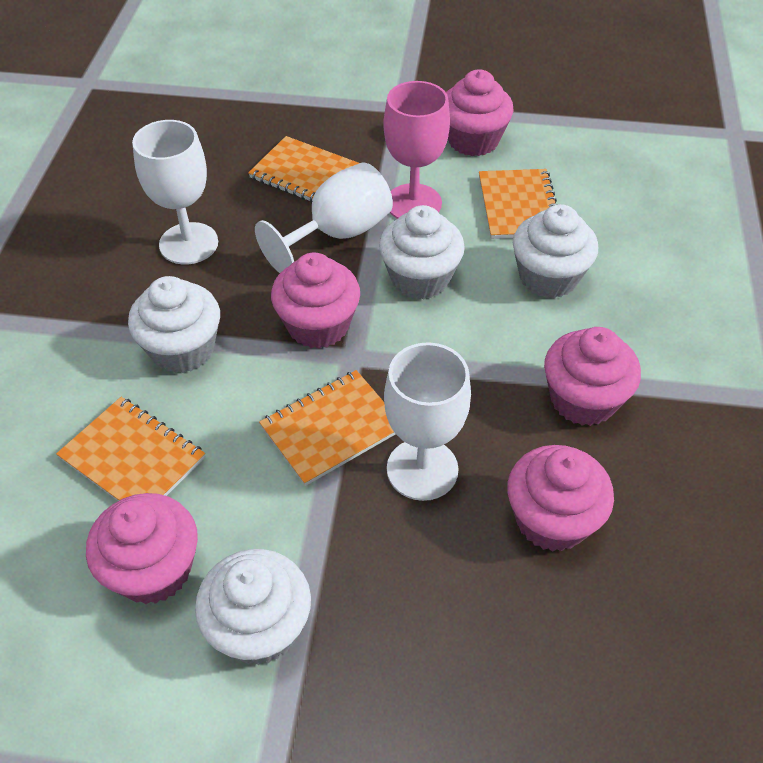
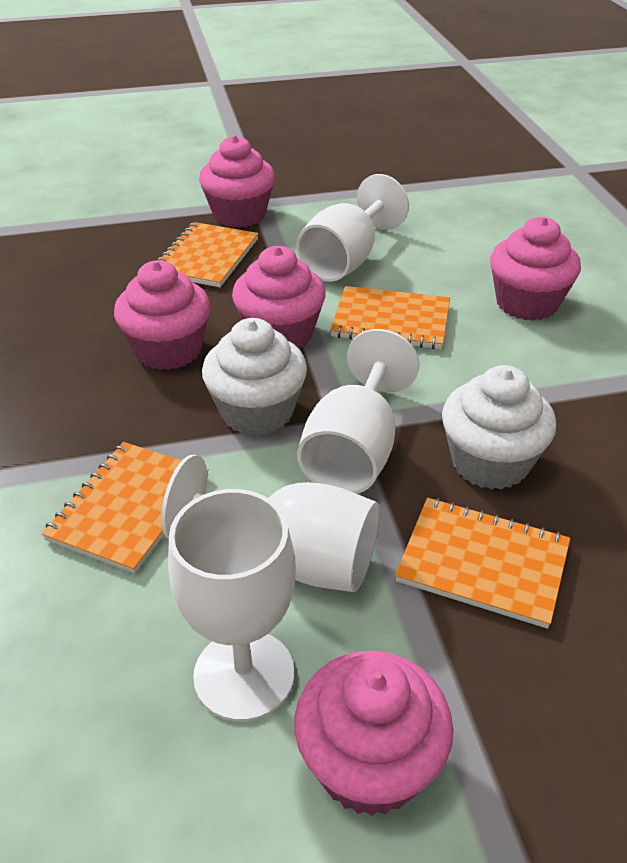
pink goblet: [383,81,450,219] = 1 -> none = 0
white cupcake: [128,276,220,373] [195,549,311,665] [379,205,465,299] [513,204,598,298] = 4 -> [202,318,307,436] [442,365,556,490] = 2
white goblet: [132,120,218,265] [255,162,393,273] [384,342,471,501] = 3 -> [161,455,380,592] [168,489,296,721] [297,174,409,282] [297,329,419,494] = 4

